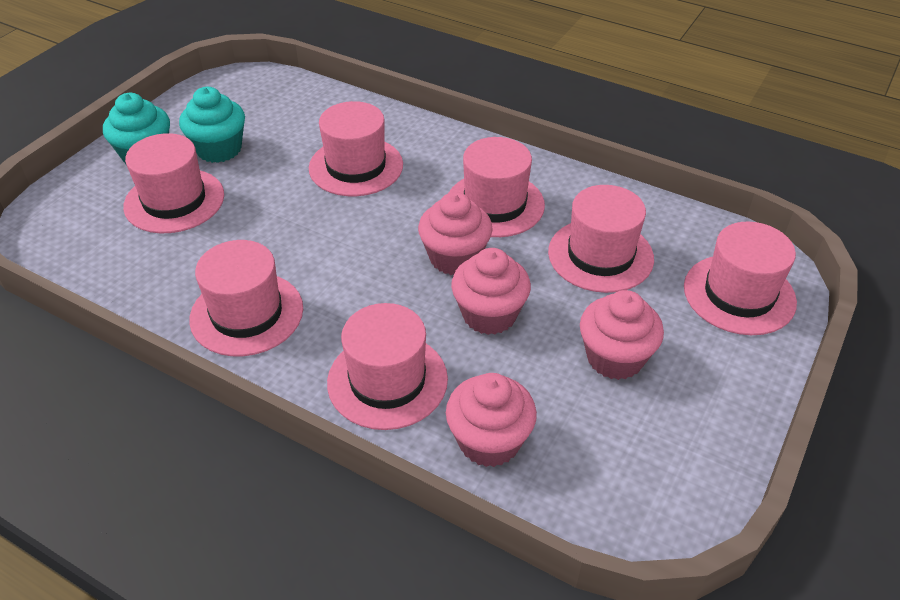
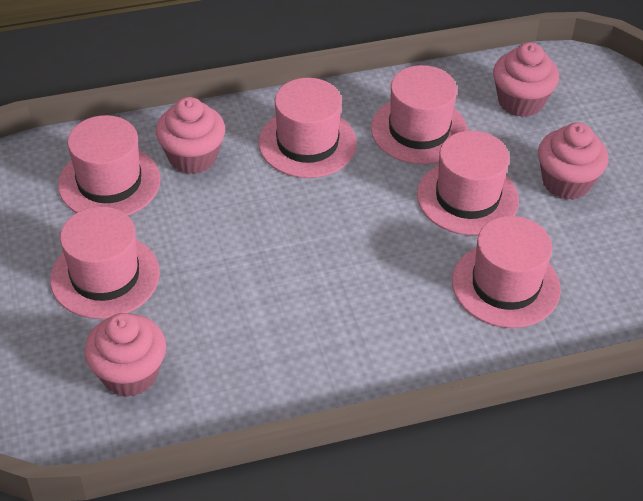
pink hat: [123,133,224,233] [189,240,303,356] [309,101,403,196] [327,303,448,430] [449,137,545,237] [548,185,654,293] [684,222,797,335] = 7 -> [50,206,160,319] [58,115,160,216] [258,78,357,178] [371,65,468,164] [417,131,519,235] [452,216,561,328] = 6
turquoise cupcake: [103,93,170,164] [179,87,245,163] = 2 -> none = 0

